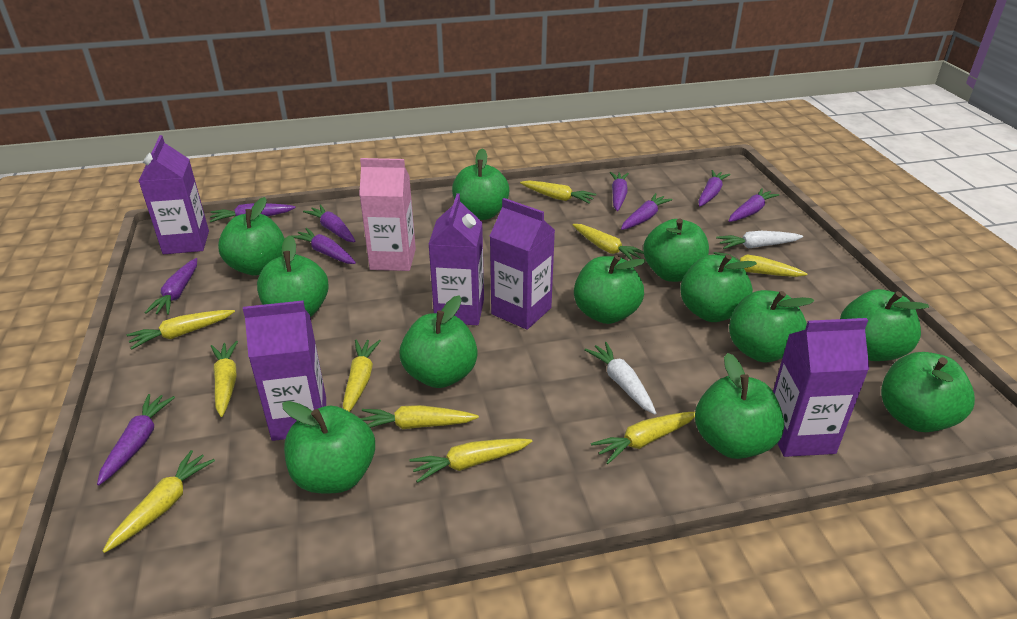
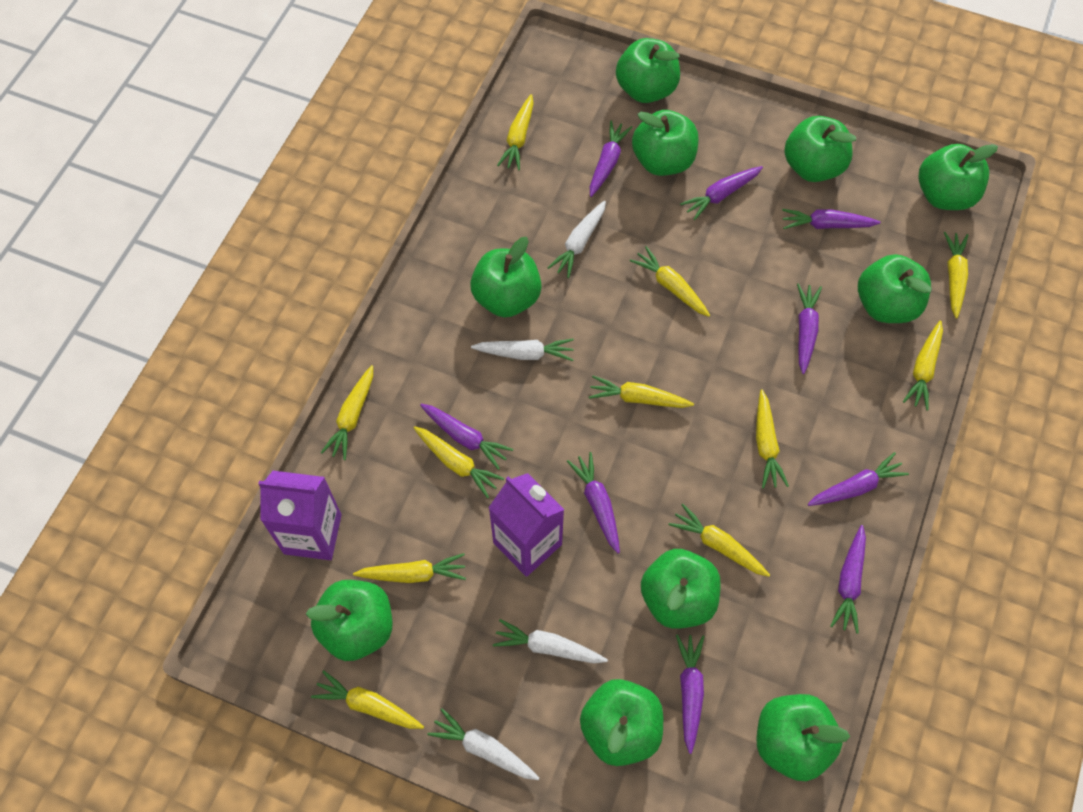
green apple: [218,197,285,275] [257,235,329,317] [282,401,375,493] [400,295,478,388] [452,148,509,220] [574,255,646,324] [643,218,709,282] [680,254,757,322] [695,353,785,459] [729,290,814,362] [840,289,929,361] [881,352,975,432] = 12 -> [306,580,392,661] [470,237,542,318] [580,679,663,766] [616,38,680,103] [632,110,698,176] [641,549,721,629] [757,694,850,781] [784,116,856,182] [858,254,932,323] [918,144,998,210] = 10
pink carton: [359,158,416,271] = 1 -> none = 0
purple carton: [139,135,209,254] [243,301,326,441] [429,193,484,325] [490,198,555,330] [773,318,869,457] = 5 -> [258,471,342,560] [488,473,565,577] = 2
white carrot: [584,342,656,414] [716,231,803,249] = 2 -> [428,708,539,780] [471,339,574,361] [493,619,608,663] [547,200,606,278] = 4
yellow carrot: [103,450,215,553] [127,310,235,350] [211,341,238,417] [343,339,381,412] [361,405,479,429] [410,438,532,483] [520,180,596,204] [572,224,644,260] [591,412,695,464] [714,252,808,277] = 10 -> [311,670,424,729] [321,365,373,460] [353,553,466,583] [414,426,504,498] [497,94,534,170] [589,376,694,408] [630,246,710,317] [669,504,770,577] [756,389,789,488] [903,320,943,410] [944,232,968,319] = 11

